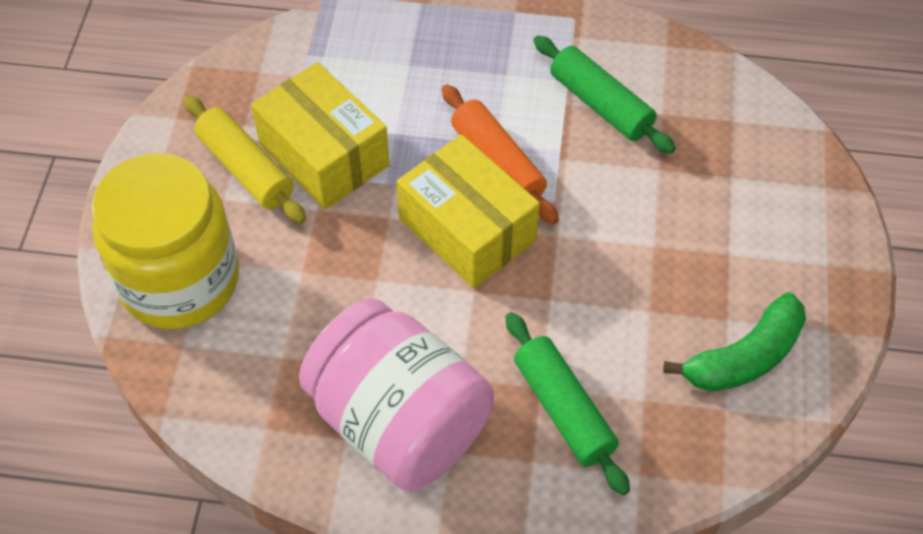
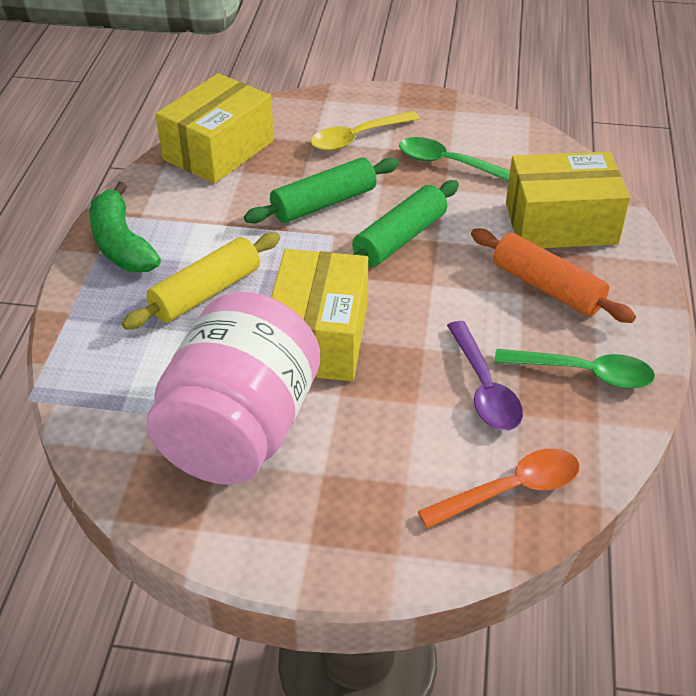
green spoon: none = 0 -> [399,137,510,181] [494,349,655,389] = 2
orange spoon: none = 0 -> [418,448,580,528] = 1
purple spoon: none = 0 -> [447,321,523,430] = 1
yellow box: [251,62,389,209] [396,134,540,289] = 2 -> [156,73,274,184] [271,249,368,381] [506,151,630,248] = 3
yellow jar: [92,153,239,329] = 1 -> none = 0
yellow spoon: none = 0 -> [311,111,420,151] = 1

